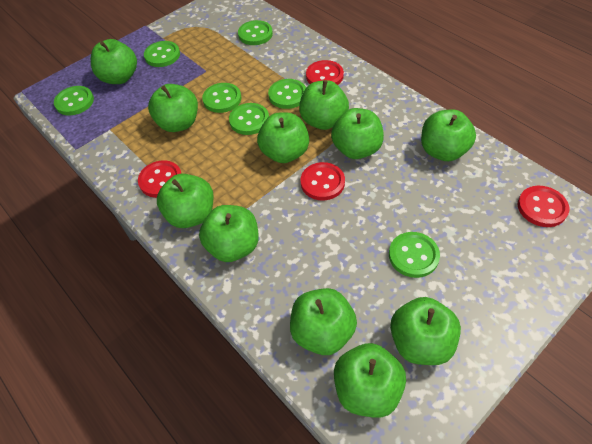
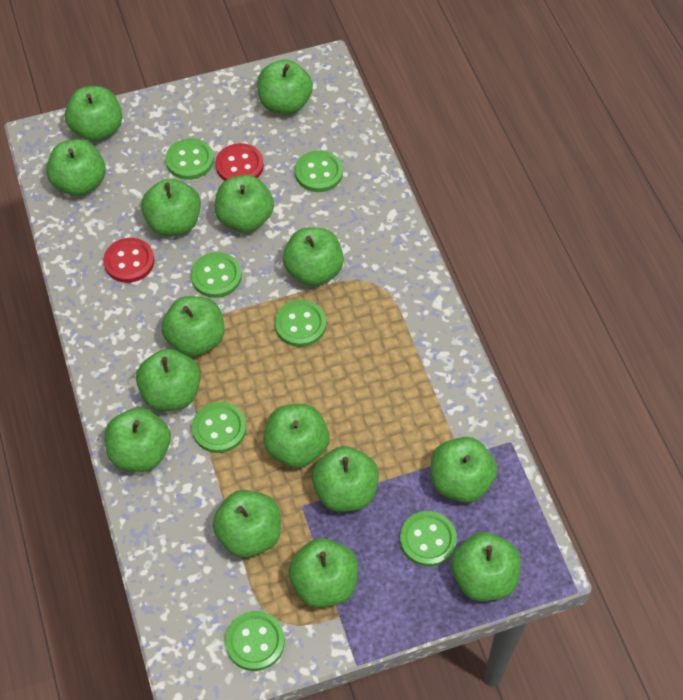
green apple: [91,39,137,84] [148,84,198,132] [157,174,214,228] [199,205,259,262] [257,113,309,163] [290,288,357,355] [299,80,349,130] [331,108,384,159] [334,343,406,417] [390,297,461,365] [421,110,476,161] = 11 -> [46,139,106,196] [65,86,122,142] [105,407,171,472] [136,349,201,411] [141,179,201,236] [162,296,224,357] [213,490,281,558] [215,175,274,232] [257,59,313,115] [263,404,330,468] [283,227,344,286] [288,538,358,608] [312,446,379,512] [431,437,498,503] [451,532,521,601] = 15
red button: [138,161,182,198] [300,162,345,200] [306,60,344,85] [517,186,569,227] = 4 -> [103,238,154,283] [216,143,264,181] = 2

